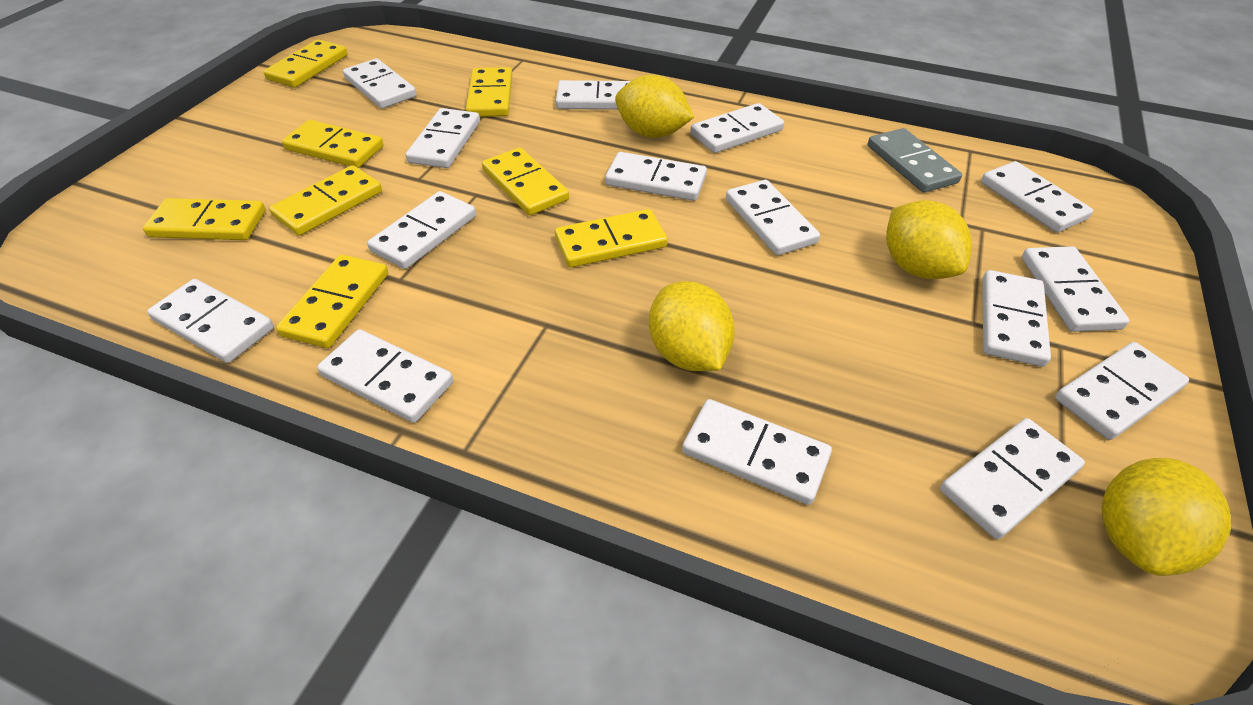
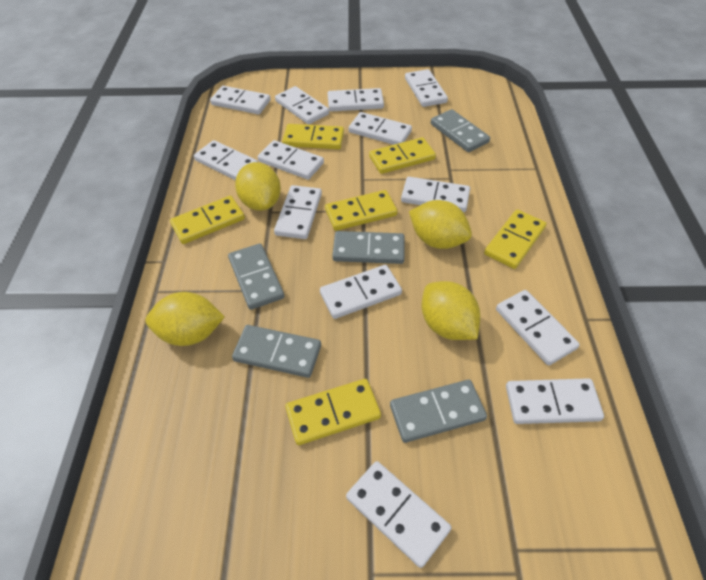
grey domino: [868,128,962,193] = 1 -> [228,243,284,310] [232,325,321,378] [332,231,405,264] [390,380,487,443] [431,109,490,152] = 5
white domino: [147,279,274,363] [317,329,453,423] [343,59,417,109] [367,191,476,269] [406,108,480,168] [556,80,630,110] [605,152,707,201] [682,399,832,505] [690,103,784,153] [726,180,820,255] [940,418,1085,539] [981,161,1093,232] [982,270,1051,367] [1022,246,1129,332] [1055,342,1189,440] = 15 -> [194,140,258,180] [210,86,270,115] [258,140,324,180] [274,185,322,239] [275,86,329,125] [320,265,402,319] [328,88,384,111] [346,461,452,568] [349,112,412,145] [401,177,470,212] [405,69,448,107] [496,290,580,366] [506,378,604,424] = 13
yellow domino: [143,198,266,240] [263,39,348,88] [269,165,382,236] [276,255,388,348] [282,120,383,168] [466,67,512,117] [482,148,569,215] [555,209,668,268] = 8 -> [170,196,245,244] [282,124,344,149] [285,379,381,445] [325,190,397,231] [369,137,436,174] [484,209,547,269] = 6

